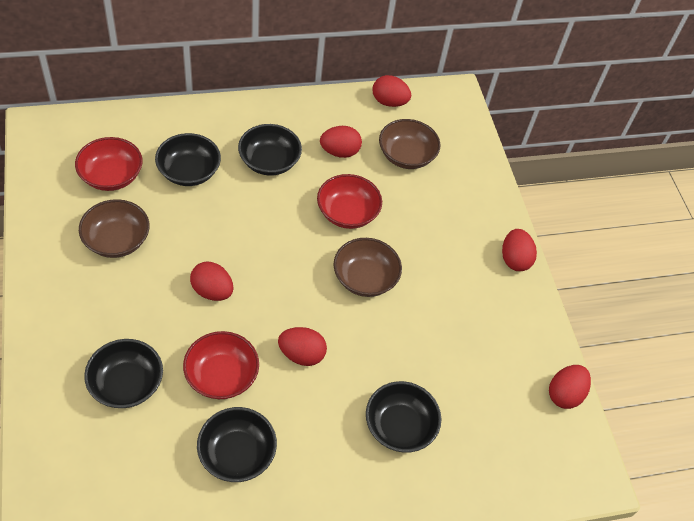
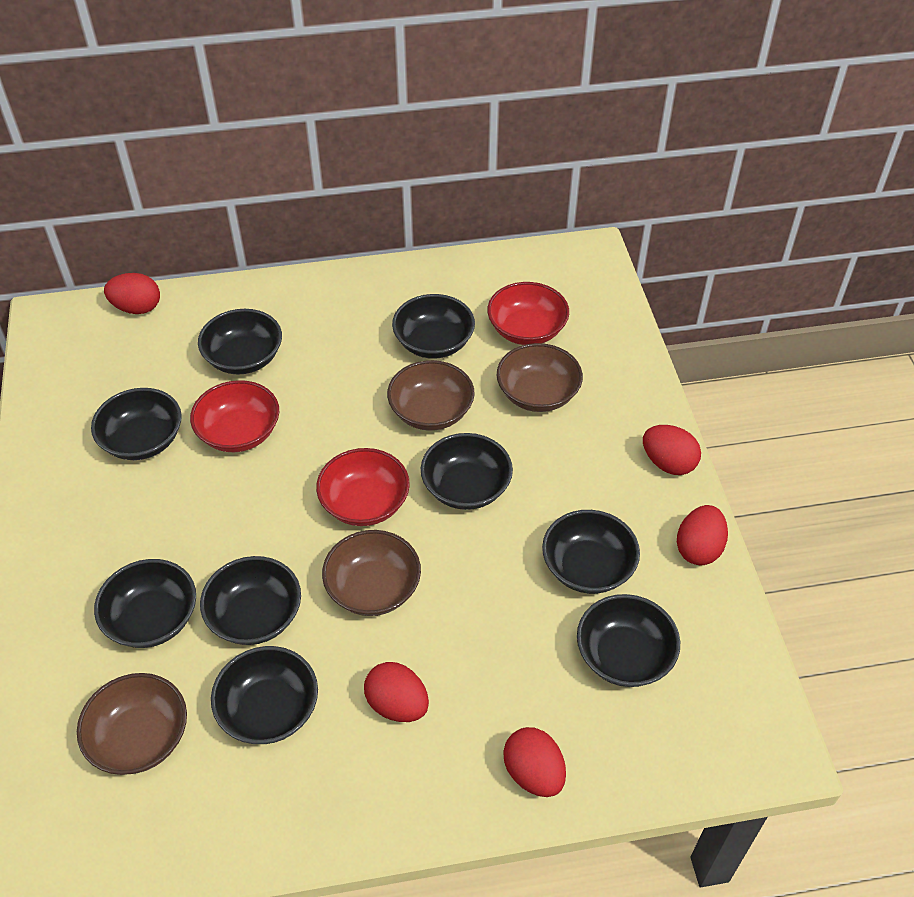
black bowl: [84,339,163,408] [155,133,221,186] [197,407,277,482] [238,124,302,176] [366,381,441,453] = 5 -> [91,388,182,460] [94,559,196,648] [198,309,282,375] [200,556,301,645] [211,646,318,744] [392,294,475,359] [421,433,513,510] [542,510,640,594] [577,594,680,687] = 9
brown bowl: [79,199,150,258] [334,238,402,297] [379,119,440,169] = 3 -> [77,673,187,775] [322,530,421,616] [387,360,475,431] [497,343,583,412] = 4
red egg: [190,262,234,301] [278,327,327,366] [320,126,362,158] [373,75,411,107] [502,229,537,271] [549,365,591,409] = 6 -> [104,273,160,314] [364,662,429,722] [503,727,566,797] [643,425,701,475] [677,505,728,565] = 5

